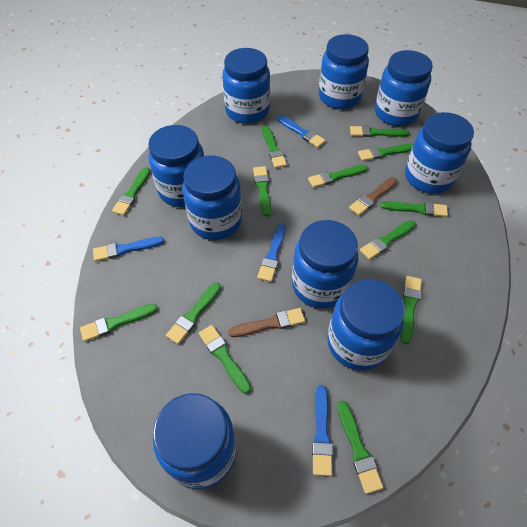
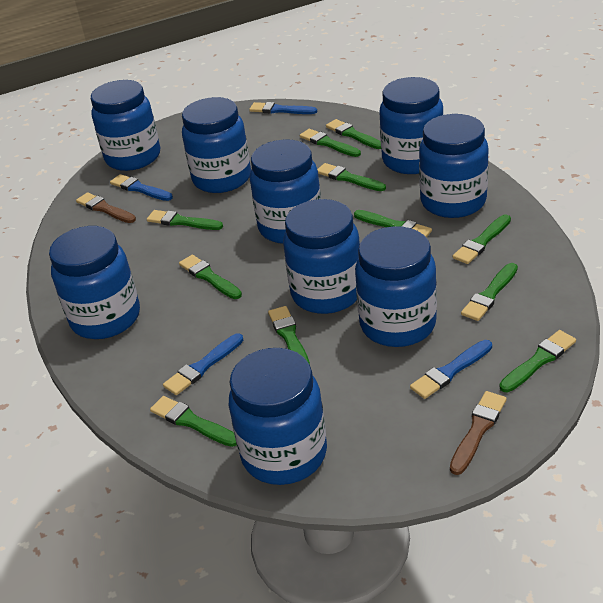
green brush: [80,304,158,342] [112,167,150,215] [166,283,221,344] [199,325,251,394] [253,166,271,217] [262,126,287,168] [308,165,368,188] [337,401,383,494] [350,126,409,137] [358,143,414,161] [360,220,416,260] [380,201,448,217] [400,276,422,344] = 13 -> [147,210,223,230] [150,396,237,447] [179,255,242,299] [268,306,310,364] [300,129,361,157] [317,163,386,191] [326,119,381,149] [354,210,432,237] [453,215,511,264] [461,263,518,321] [499,330,576,392] = 11

